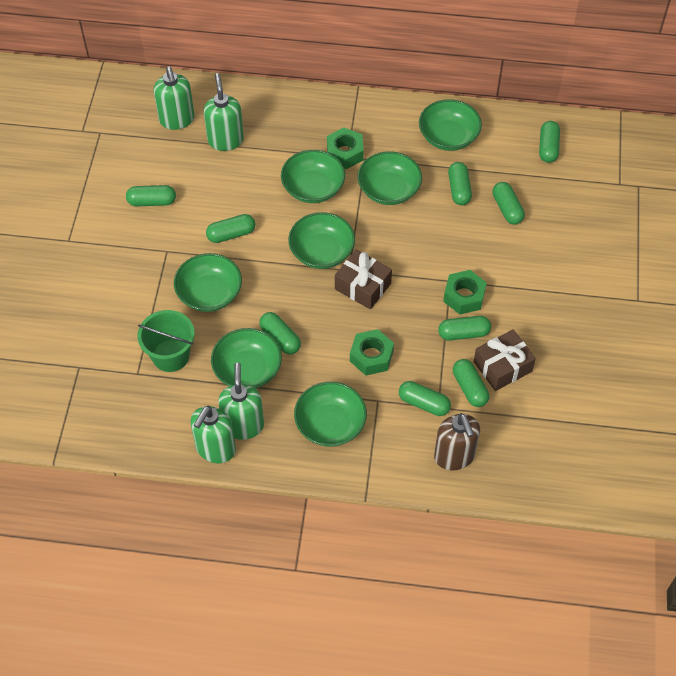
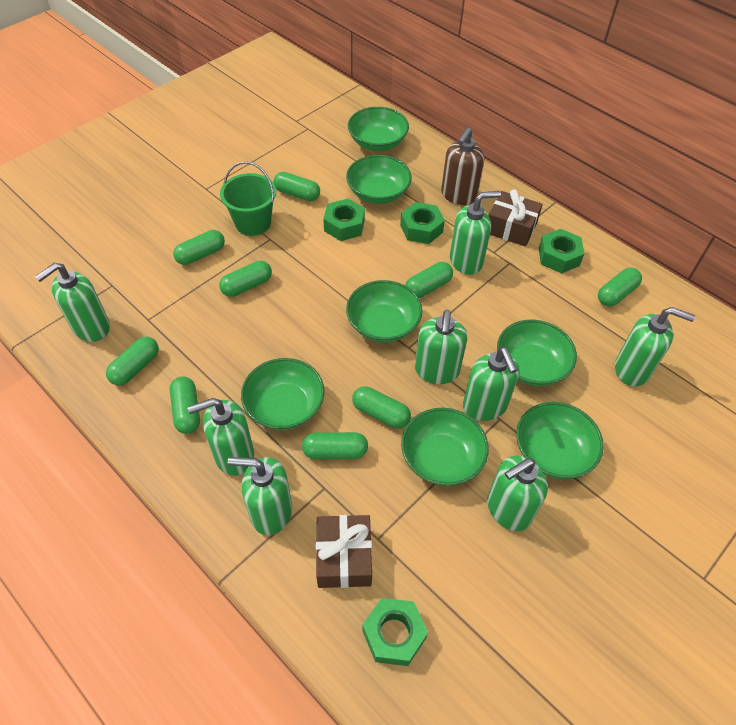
green nut: [327,128,364,169] [350,329,394,376] [443,270,487,314] = 3 -> [323,199,365,241] [362,598,428,666] [400,202,445,244] [539,229,584,274] = 4
green soap dispenser: [154,67,195,130] [190,406,236,463] [204,73,244,151] [218,363,264,440] = 4 -> [35,263,110,342] [187,398,254,476] [228,457,292,535] [415,310,467,384] [450,191,501,275] [463,347,519,421] [487,456,548,531] [615,307,695,386] = 8

